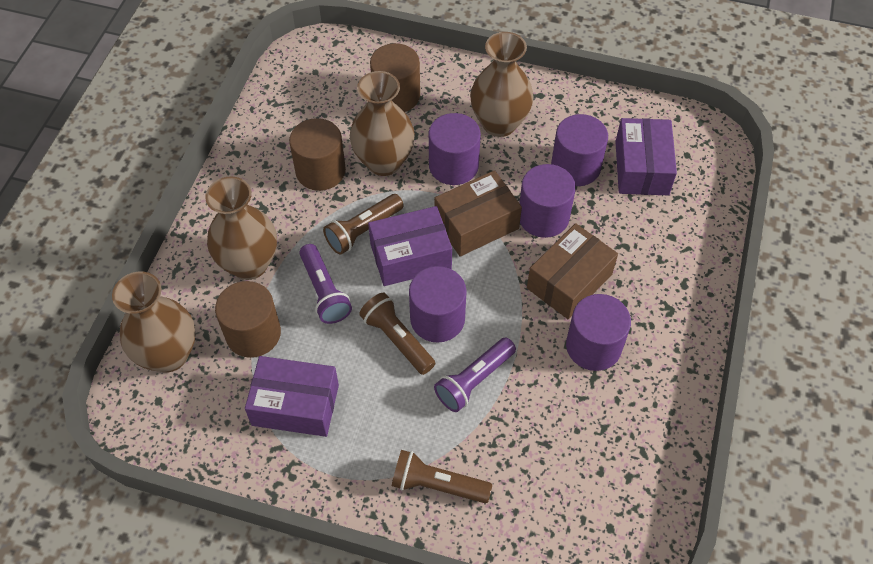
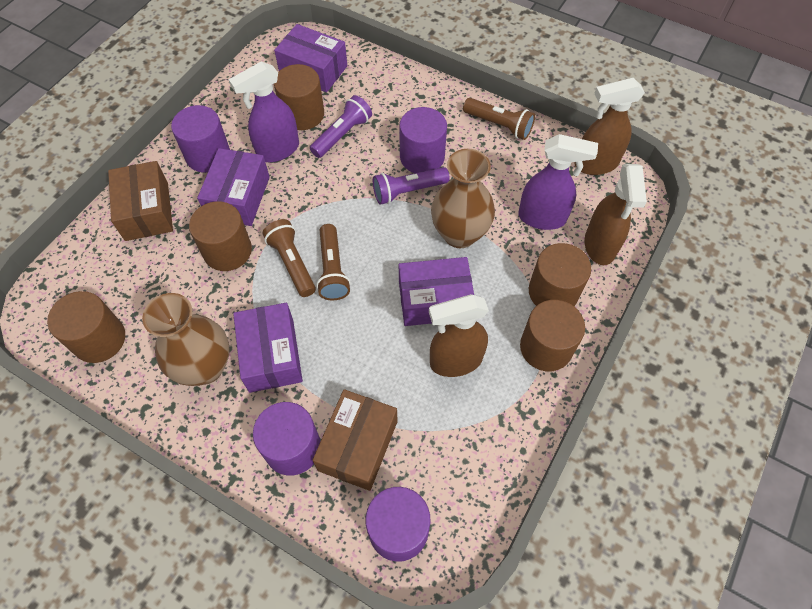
brown cylinder: [215,281,281,358] [289,118,346,191] [370,43,420,112] = 3 -> [47,291,125,363] [189,201,252,271] [274,64,324,130] [520,300,585,371] [529,243,591,306] = 5
brown spray bottle: none = 0 -> [429,294,489,377] [574,78,645,175] [584,164,647,265] = 3
brown vase: [112,272,196,373] [205,177,277,280] [350,71,415,176] [470,32,534,137] = 4 -> [142,293,230,386] [431,149,495,248] = 2
purple box: [245,356,339,437] [368,206,452,286] [615,118,677,195] = 3 -> [197,148,270,226] [233,303,303,393] [274,24,347,92] [399,257,474,326] = 4
purple cylinder: [409,266,467,343] [429,113,481,185] [519,164,576,238] [551,114,608,186] [566,294,631,371] = 5 -> [171,105,230,173] [253,402,320,475] [366,487,431,562] [399,107,447,173] = 4
purple spray bottle: none = 0 -> [229,61,299,162] [518,134,598,230] = 2

